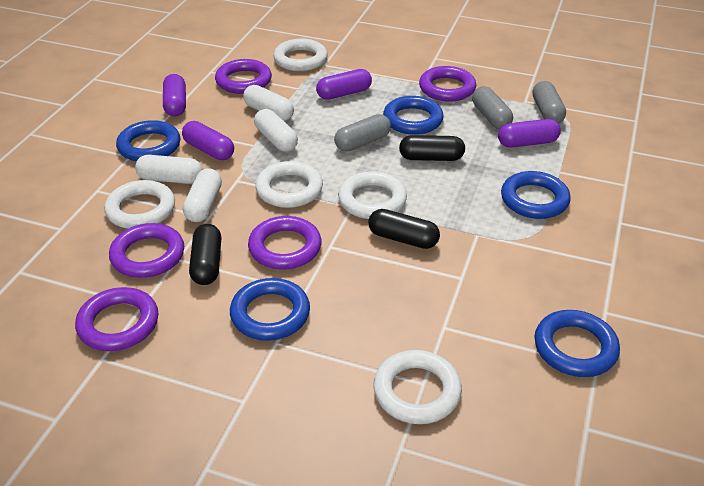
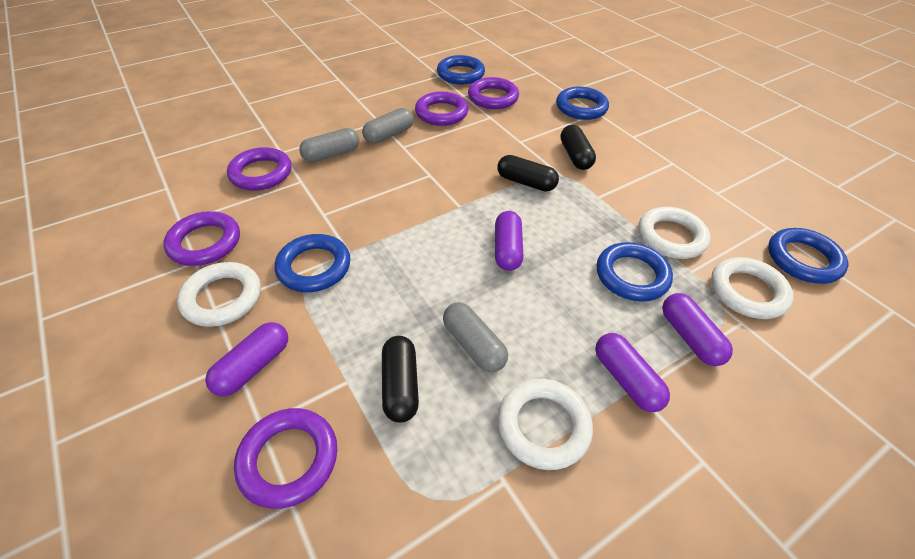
white capsule: [135,155,203,184] [183,168,222,222] [243,85,294,121] [254,109,298,152] = 4 -> none = 0
white ring: [104,180,175,229] [255,161,323,208] [273,39,328,71] [338,171,407,219] [373,350,462,424] = 5 -> [177,262,261,327] [498,379,593,470] [639,207,711,259] [711,257,794,319] = 4

